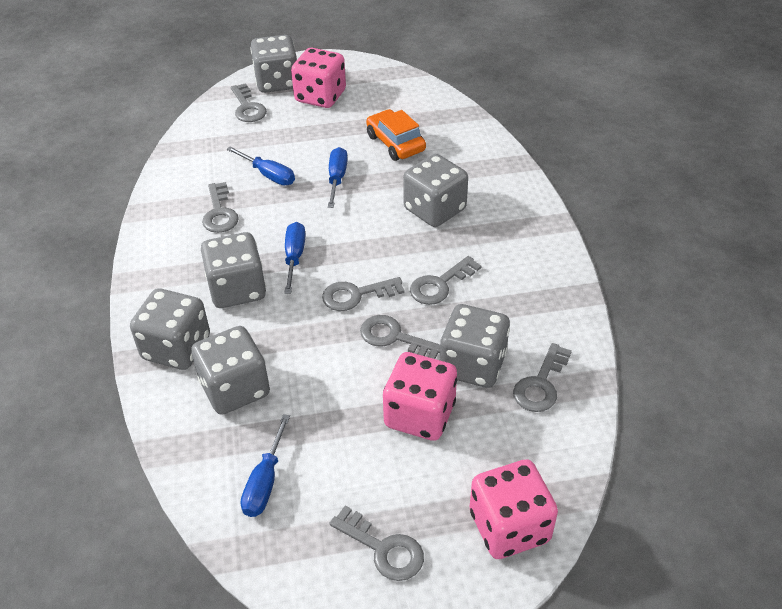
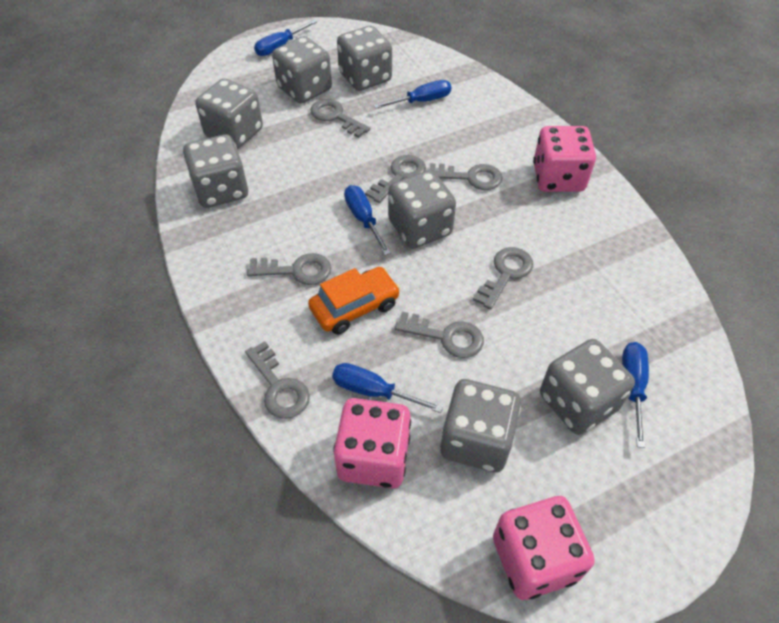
blue screwdriver: [227,147,295,186] [240,414,290,517] [285,222,305,294] [328,147,348,208] = 4 -> [254,20,317,56] [332,363,443,413] [344,185,391,255] [373,80,451,109] [622,342,649,448] = 5
grey dice: [130,288,210,370] [191,326,270,415] [201,232,266,308] [250,35,297,93] [403,154,468,227] [440,304,510,388] = 6 -> [183,134,248,208] [195,79,263,149] [272,36,332,104] [337,26,392,91] [388,170,456,249] [440,379,521,472] [540,339,635,435] = 7

